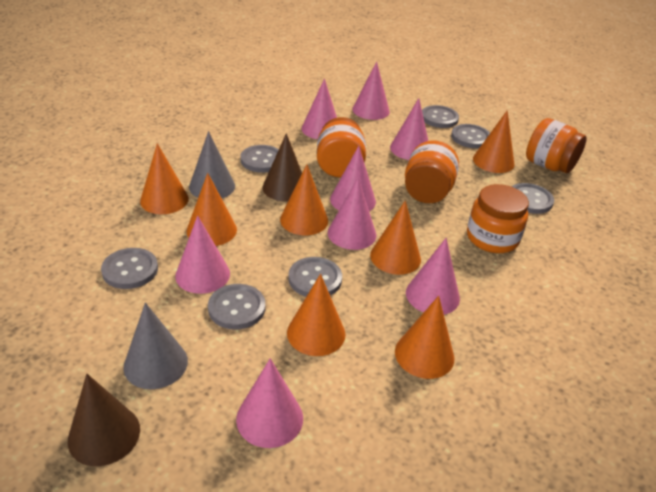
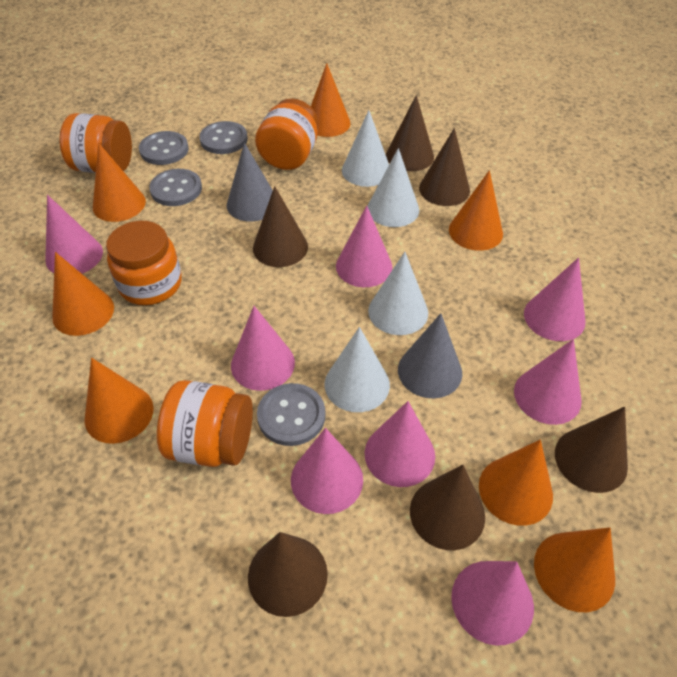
brown cone: [68,374,140,466] [262,133,302,202] = 2 -> [248,532,328,617] [253,186,308,267] [386,95,434,171] [410,465,485,550] [419,128,470,206] [555,407,628,493] = 6
grey button: [101,248,158,289] [208,284,265,330] [240,145,279,173] [288,257,342,297] [422,105,459,128] [451,124,490,148] [512,183,554,214] = 7 -> [139,131,189,165] [149,169,202,206] [200,121,248,154] [257,383,325,446] = 4
white cone: none = 0 -> [325,327,390,412] [342,110,389,187] [367,148,419,227] [368,252,428,335] = 4

